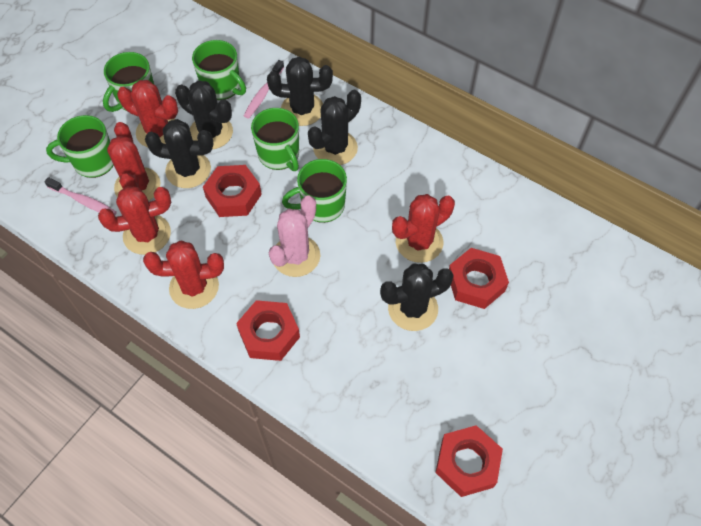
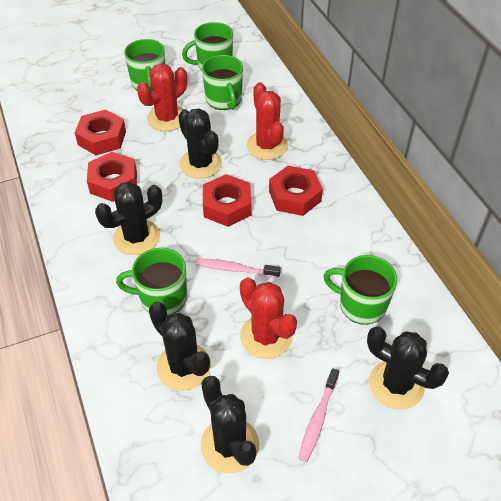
pink cactus: [269,195,320,277] = 1 -> none = 0
red cactus: [98,186,171,255] [107,122,160,201] [117,80,178,148] [143,240,224,309] [392,194,455,263] = 5 -> [137,63,187,131] [240,277,297,359] [247,82,288,160] = 3

